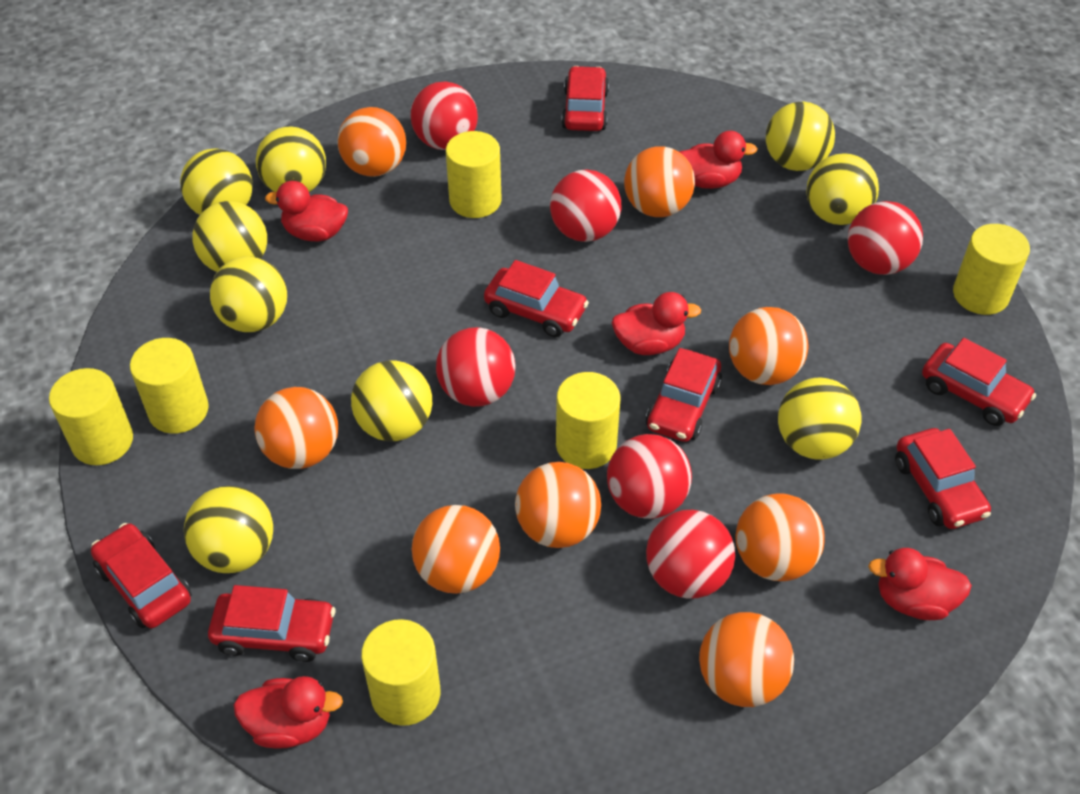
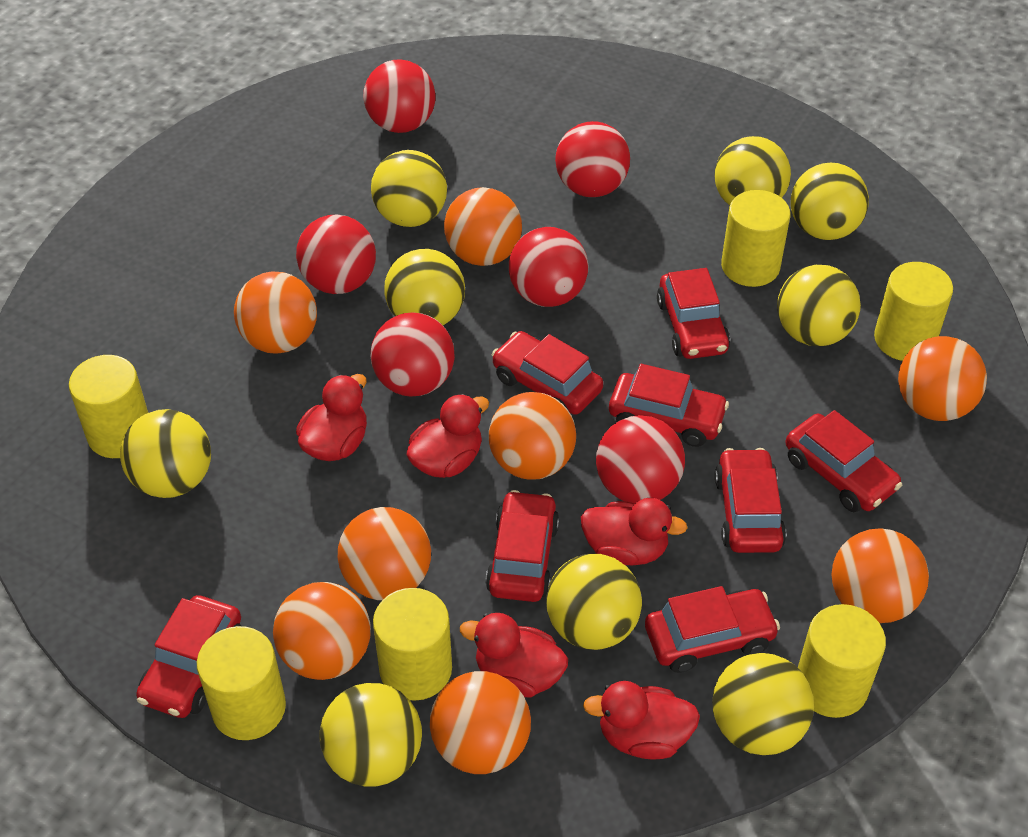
red car: [91,523,192,628] [208,585,335,662] [484,260,589,337] [561,66,609,131] [646,348,722,442] [895,428,991,529] [922,338,1036,426] = 7 -> [136,595,241,718] [485,490,559,602] [492,331,603,415] [609,364,729,447] [645,586,780,673] [657,268,730,359] [714,448,786,553] [786,410,902,512] = 8

